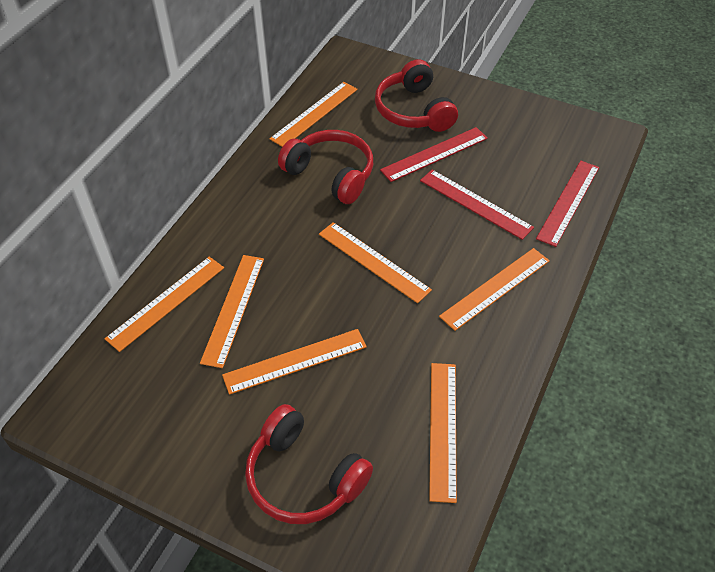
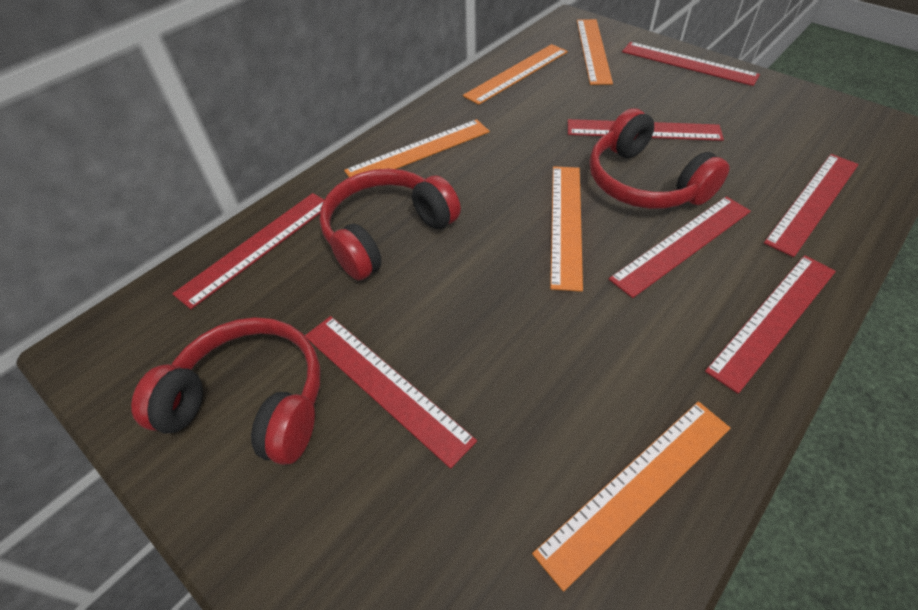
orange ruler: [105,257,224,352] [200,255,264,368] [222,329,367,395] [270,82,358,147] [319,222,432,303] [429,363,457,503] [439,248,550,331] = 7 -> [344,119,490,177] [463,44,568,105] [532,401,731,592] [550,166,583,292] [577,19,613,85] = 5
red ruler: [380,127,488,182] [420,170,534,240] [536,161,599,247] = 3 -> [172,193,325,309] [305,316,477,469] [568,119,724,141] [609,196,751,298] [622,42,760,86] [705,255,836,394] [764,154,859,257] = 7

